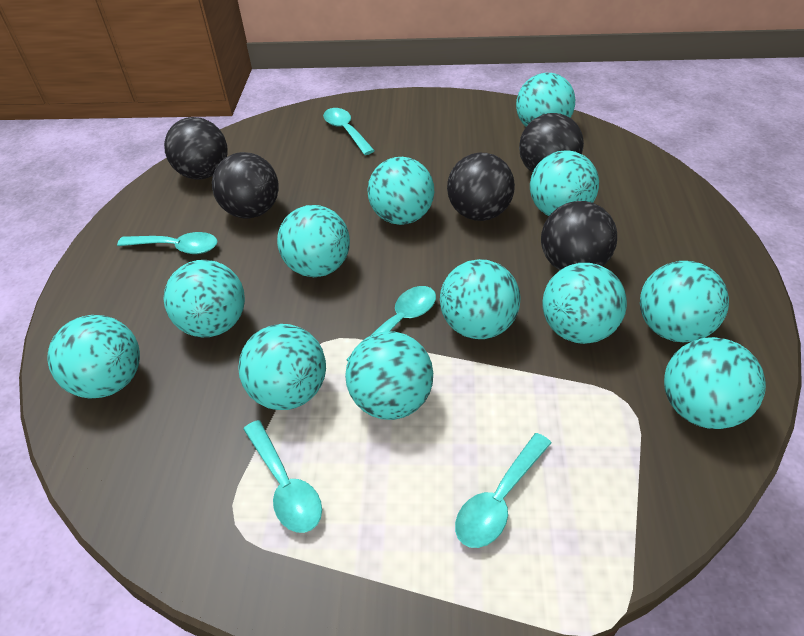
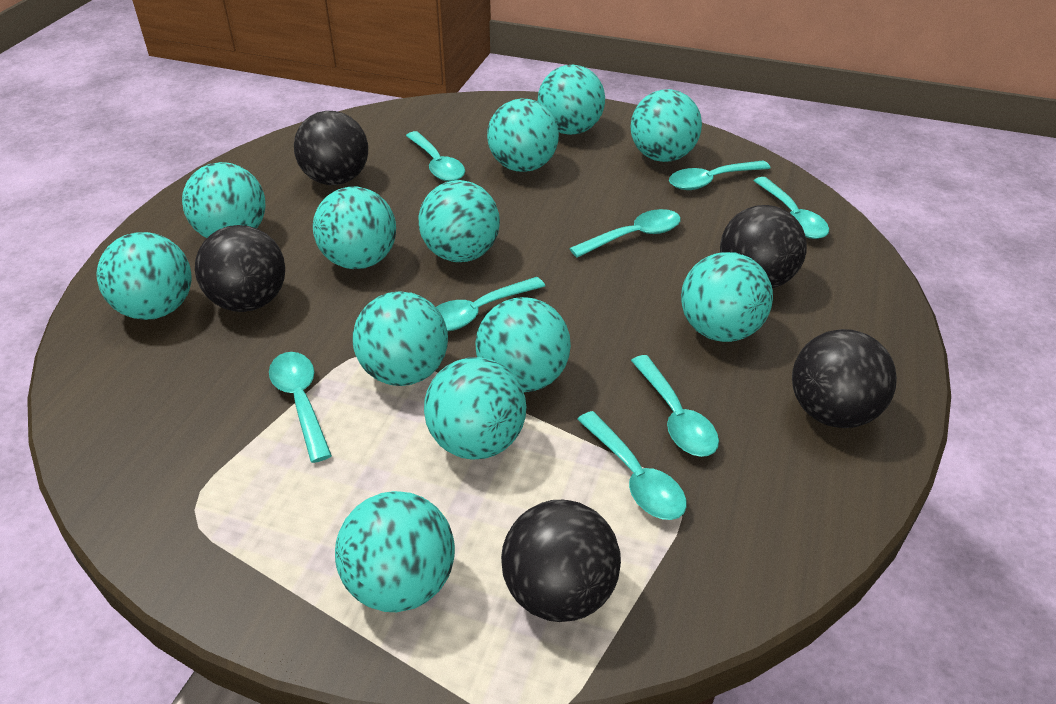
turquoise spoon: [117,232,217,254] [243,420,322,533] [323,108,375,155] [346,286,436,361] [455,433,551,548] = 5 -> [269,352,332,463] [406,131,465,182] [436,277,545,331] [569,209,681,258] [577,411,687,520] [631,355,719,457] [669,160,770,190] [753,177,829,239] = 8

